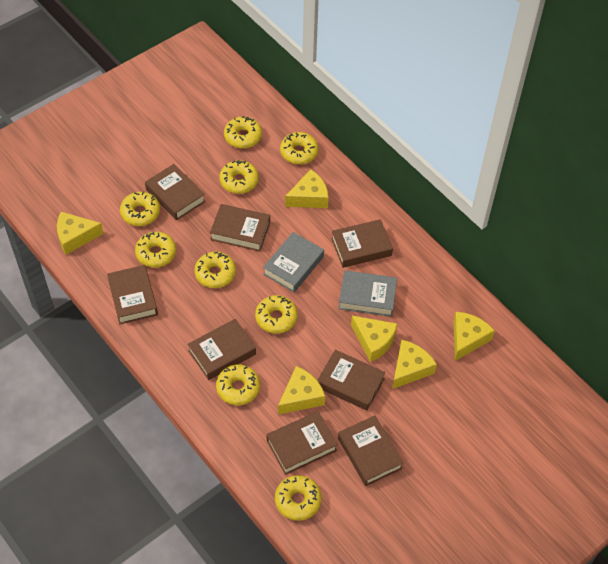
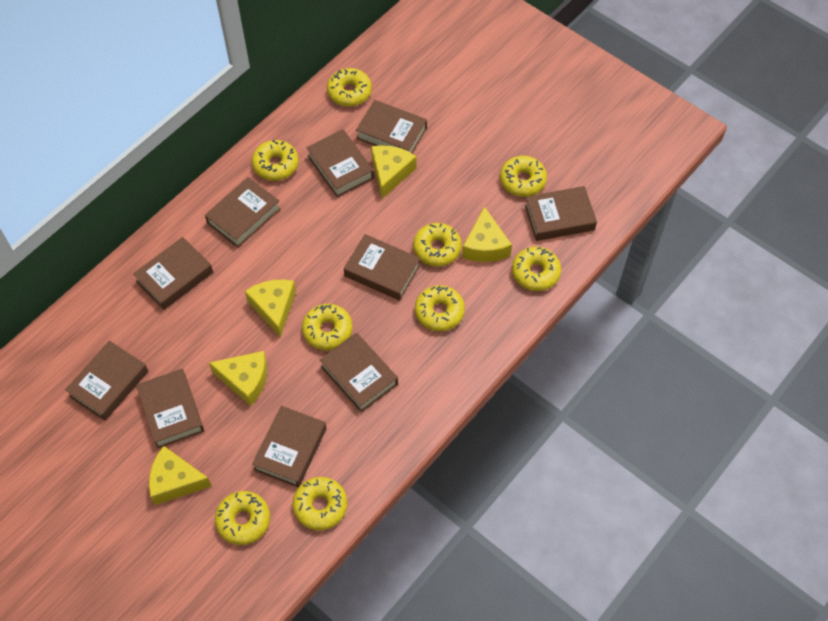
brown book: [107,265,158,324] [145,164,205,220] [188,319,256,380] [210,204,270,251] [267,411,338,475] [317,350,386,410] [331,219,393,268] [338,416,404,486] = 8 -> [65,341,148,421] [133,237,213,310] [136,369,204,448] [205,177,281,248] [252,406,327,487] [306,129,374,197] [319,333,398,412] [344,234,420,301] [356,100,427,153] [525,186,597,241] = 10
grey book: [263,232,324,292] [339,270,397,317] = 2 -> none = 0
yellow cheese: [57,212,104,255] [278,366,325,414] [285,169,328,208] [351,316,398,362] [392,340,437,389] [453,312,495,361] = 6 -> [149,446,212,505] [209,351,267,406] [245,279,296,337] [371,145,416,199] [462,206,512,262] = 5

